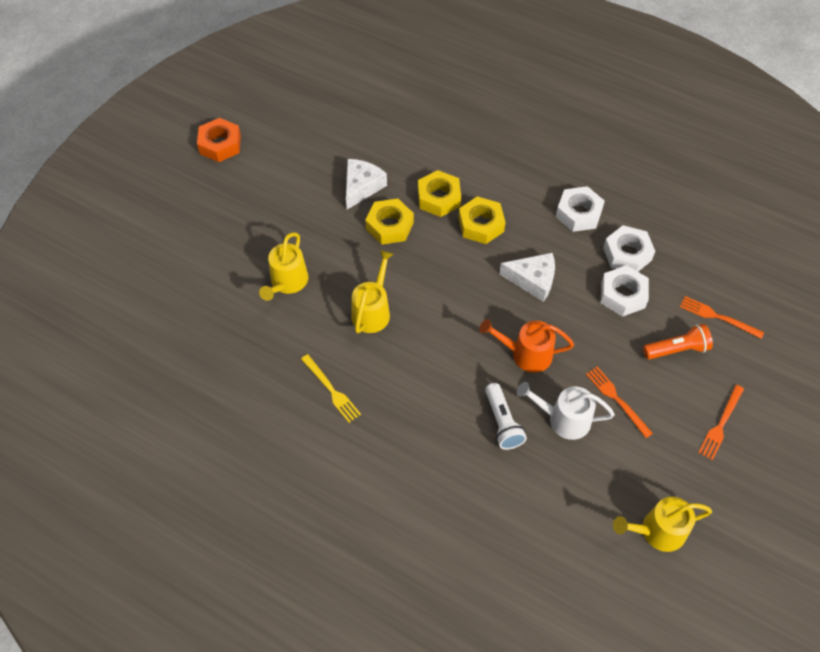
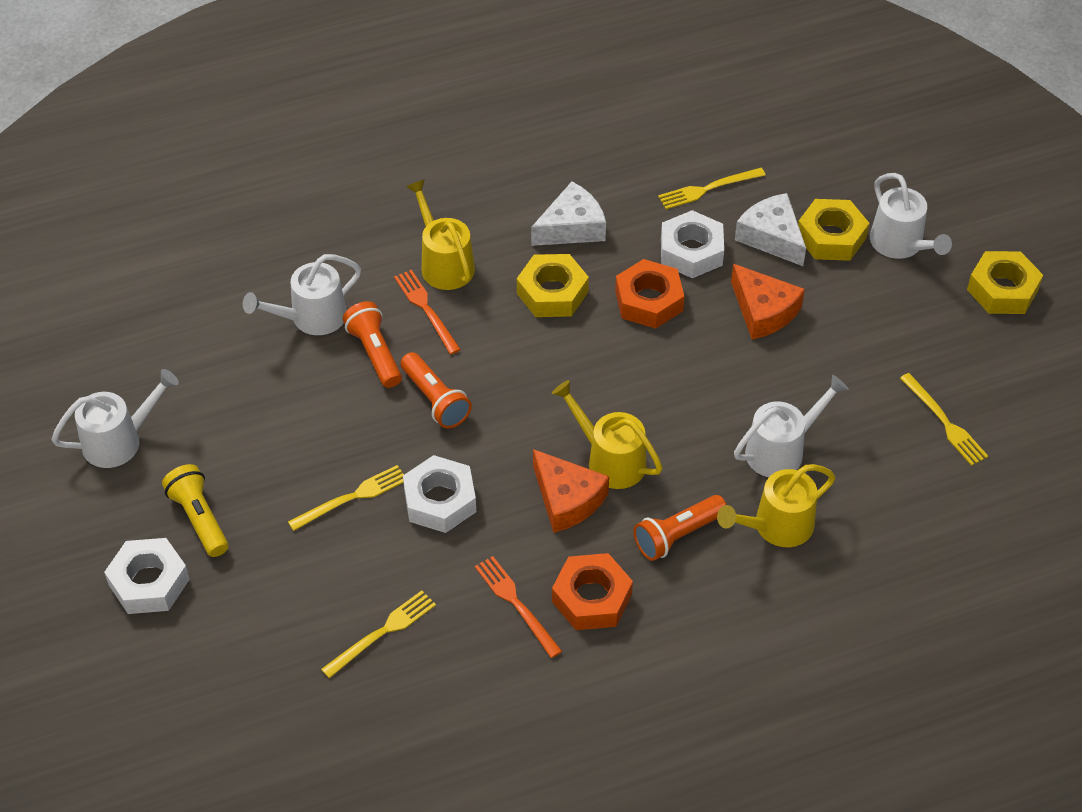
orange cheese: none = 0 -> [533,449,609,533] [731,264,805,339] = 2
orange flashlight: [643,324,713,360] = 1 -> [343,301,402,388] [401,352,472,429] [633,495,726,561] = 3
orange fork: [586,367,653,438] [680,296,764,339] [698,385,744,460] = 3 -> [394,270,461,354] [475,556,562,658] = 2
orange nut: [197,118,241,162] = 1 -> [552,553,633,630] [615,259,684,329] = 2
orange watering can: [480,319,574,373] = 1 -> none = 0
white flashlight: [485,383,527,450] = 1 -> none = 0
white watering can: [517,382,615,440] = 1 -> [51,369,179,468] [243,254,361,335] [734,375,849,477] [870,173,952,259] = 4
yellow flashlight: none = 0 -> [162,464,228,557] = 1
yellow fork: [301,354,361,423] = 1 -> [288,465,404,531] [321,590,436,678] [658,168,766,209] [900,373,988,466] = 4

